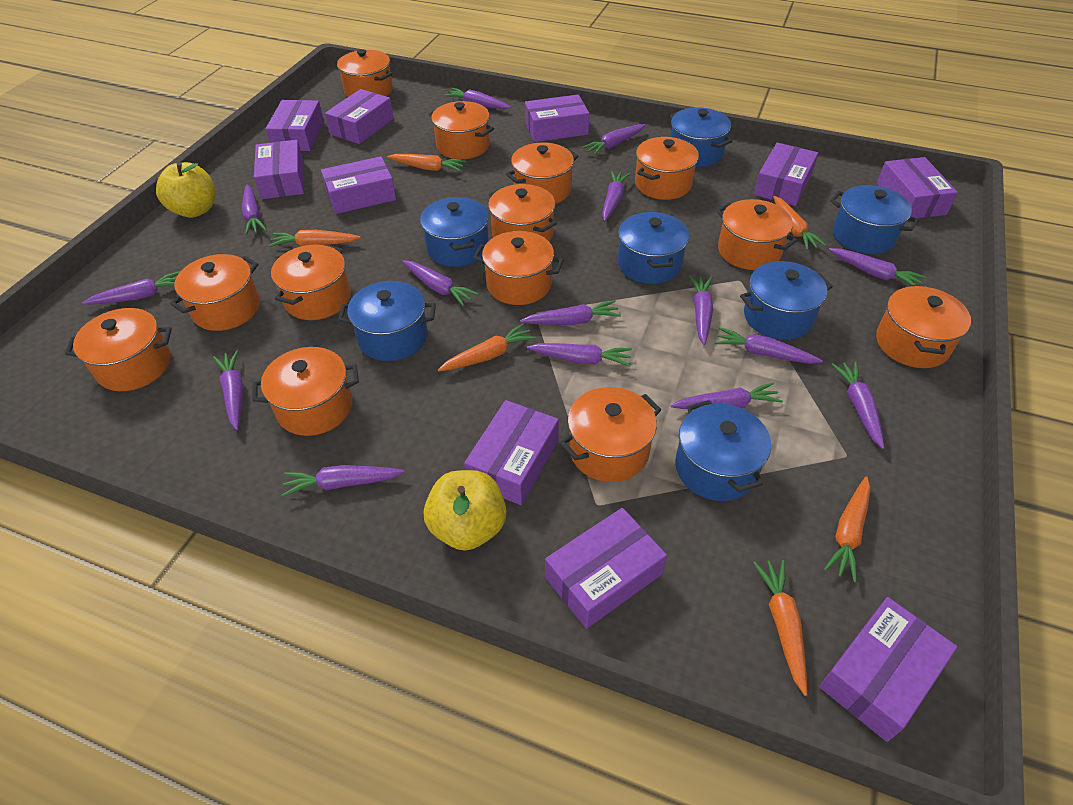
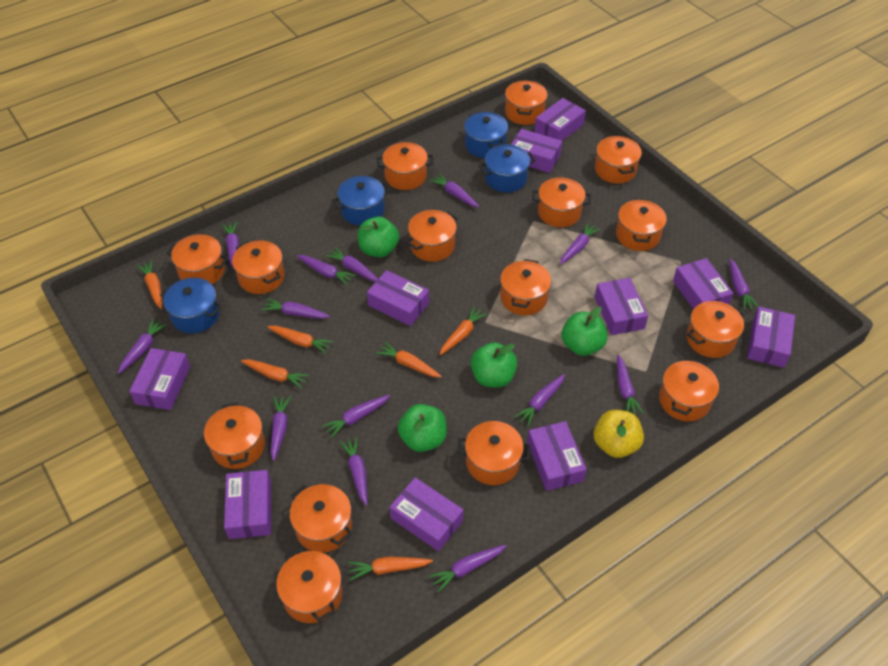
blue pot: [338,281,436,361] [420,197,489,267] [618,212,689,284] [670,107,732,167] [675,400,771,501] [740,261,833,340] [830,185,919,254] = 7 -> [160,278,222,333] [332,176,391,226] [464,112,508,158] [479,144,535,192] = 4
green apple: none = 0 -> [358,217,399,257] [398,404,447,452] [471,342,518,387] [562,307,608,356] = 4
orange pot: [65,308,172,391] [170,254,260,331] [252,347,359,436] [271,244,351,320] [337,49,393,97] [429,101,494,159] [473,231,564,305] [488,184,557,242] [506,142,578,204] [560,387,662,482] [635,137,699,200] [717,199,797,270] [876,285,971,368] = 13 -> [166,234,228,284] [204,402,265,469] [232,241,285,294] [276,547,342,623] [290,484,352,552] [377,142,434,190] [406,210,458,262] [457,421,531,485] [500,259,551,315] [505,80,548,125] [532,177,591,227] [595,135,642,184] [616,199,667,251] [659,359,719,421] [686,301,745,358] = 15
purple carrot: [82,271,180,305] [213,350,243,430] [242,185,267,235] [282,465,405,497] [402,260,479,306] [444,88,511,109] [520,300,621,325] [527,343,632,367] [582,124,645,156] [602,171,630,221] [670,383,783,410] [689,276,713,345] [715,327,823,364] [829,248,926,285] [831,362,885,449] = 15 -> [118,319,167,374] [222,221,239,270] [262,298,330,319] [271,396,291,461] [297,255,356,286] [322,395,390,438] [325,247,378,282] [339,436,367,506] [429,174,479,207] [429,545,506,593] [514,374,565,427] [560,222,601,264] [617,355,644,415] [729,259,758,310] = 14
yellow apple: [156,162,216,218] [424,470,507,551] = 2 -> [594,410,644,458] = 1

